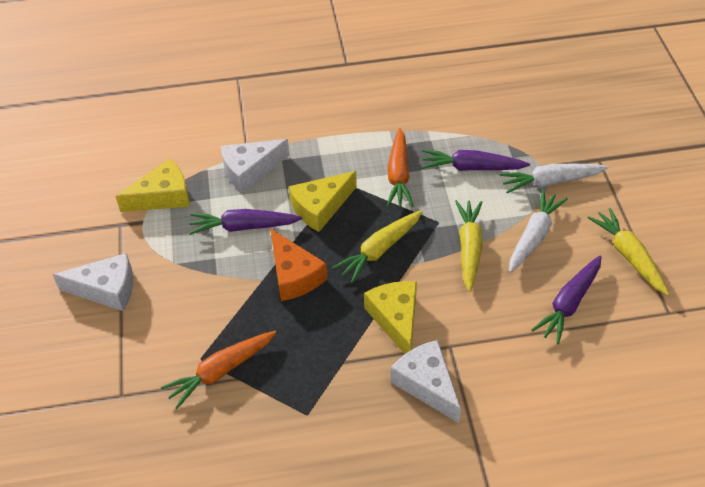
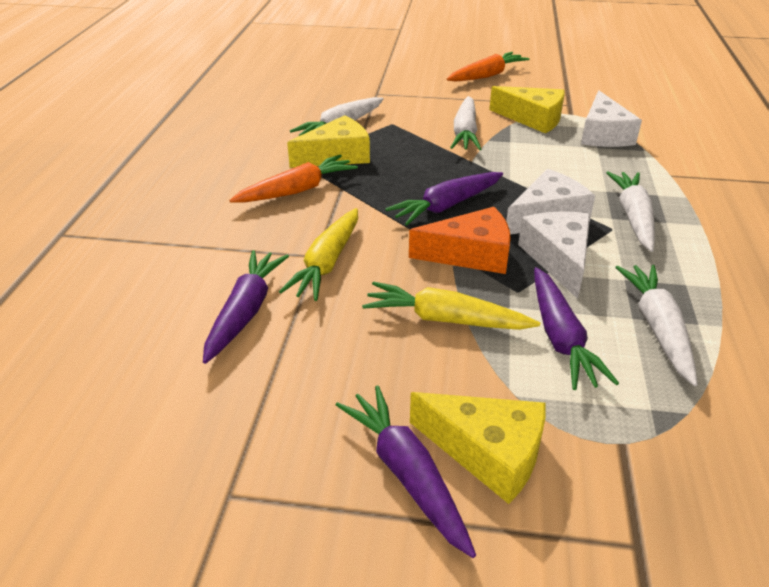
purple carrot: [189,209,302,235] [422,149,530,171] [532,255,601,344] = 3 -> [203,250,289,364] [336,385,476,558] [385,172,503,225] [534,267,619,390] = 4
white carrot: [500,164,608,193] [509,189,568,273] = 2 -> [290,97,384,136] [450,96,481,150] [606,171,655,252] [615,265,697,386] = 4
yellow carrot: [332,210,423,284] [455,200,483,292] [588,208,670,296] = 3 -> [279,208,358,301] [362,281,540,330] = 2

